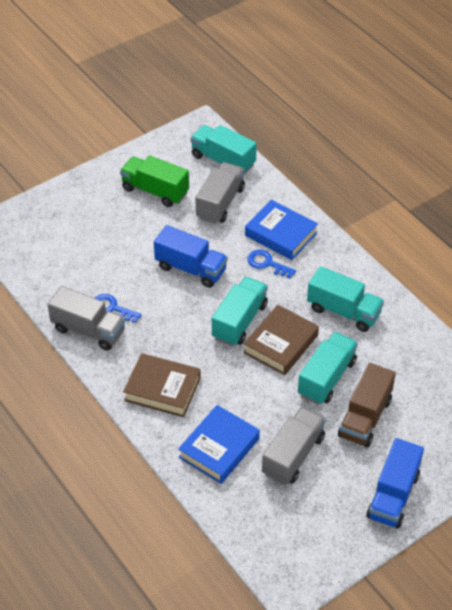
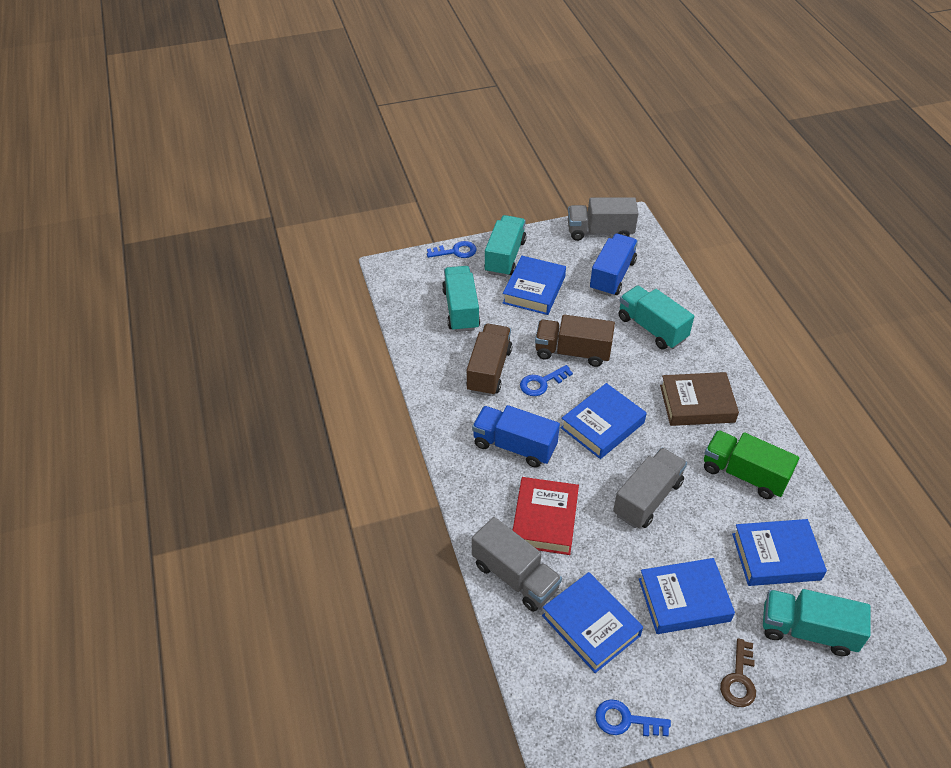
blue book: [178,405,260,484] [245,200,318,260] = 2 -> [503,256,566,315] [542,572,643,673] [561,383,647,459] [639,558,735,634] [732,519,827,586] = 5
blue key: [95,294,142,323] [247,249,296,278] = 2 -> [427,241,477,258] [520,365,573,396] [595,699,671,737] = 3
brown book: [123,353,201,417] [243,305,319,375] = 2 -> [660,372,739,426] = 1
brown key: none = 0 -> [720,638,756,707] = 1
brown truck: [338,363,396,447] = 1 -> [466,324,512,396] [535,315,615,367] = 2
red book: none = 0 -> [513,477,579,555] = 1

